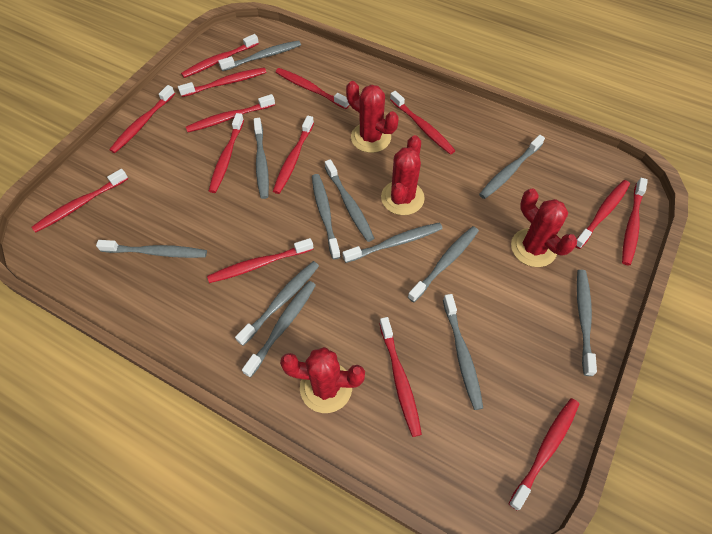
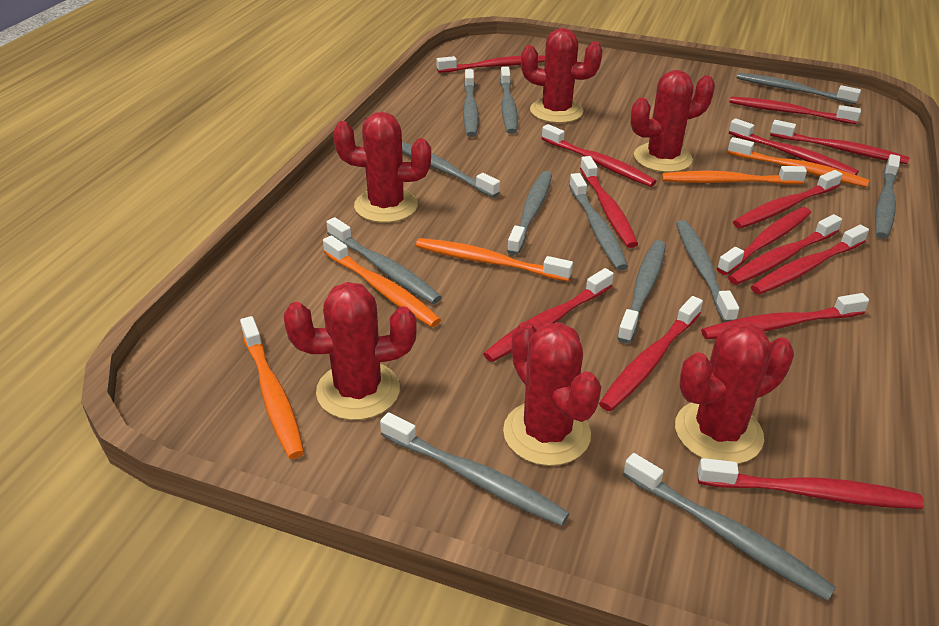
orange toothbrush: none = 0 -> [240,316,304,459] [323,235,441,327] [416,238,573,281] [661,166,807,185] [728,137,869,187] = 5
red cactus: [280,347,365,413] [346,81,399,153] [381,135,425,215] [511,189,577,267] = 4 -> [284,282,417,420] [333,112,431,223] [503,322,601,466] [521,28,603,123] [631,70,715,172] [675,322,794,464] = 6

